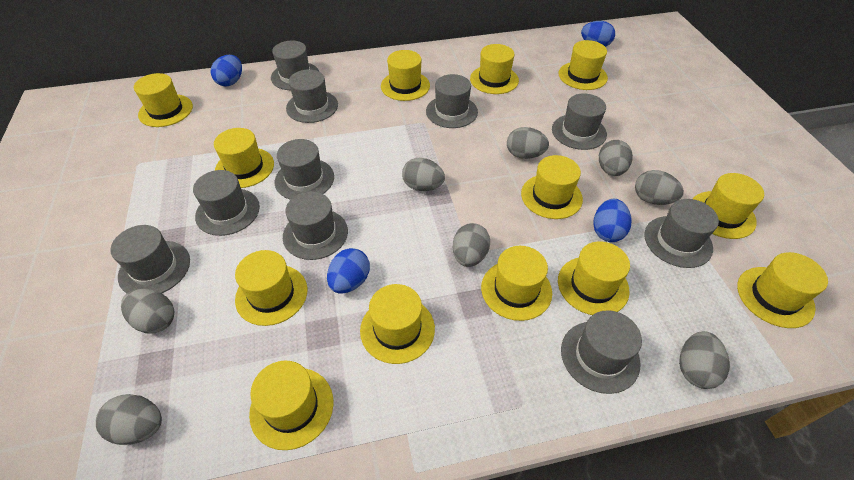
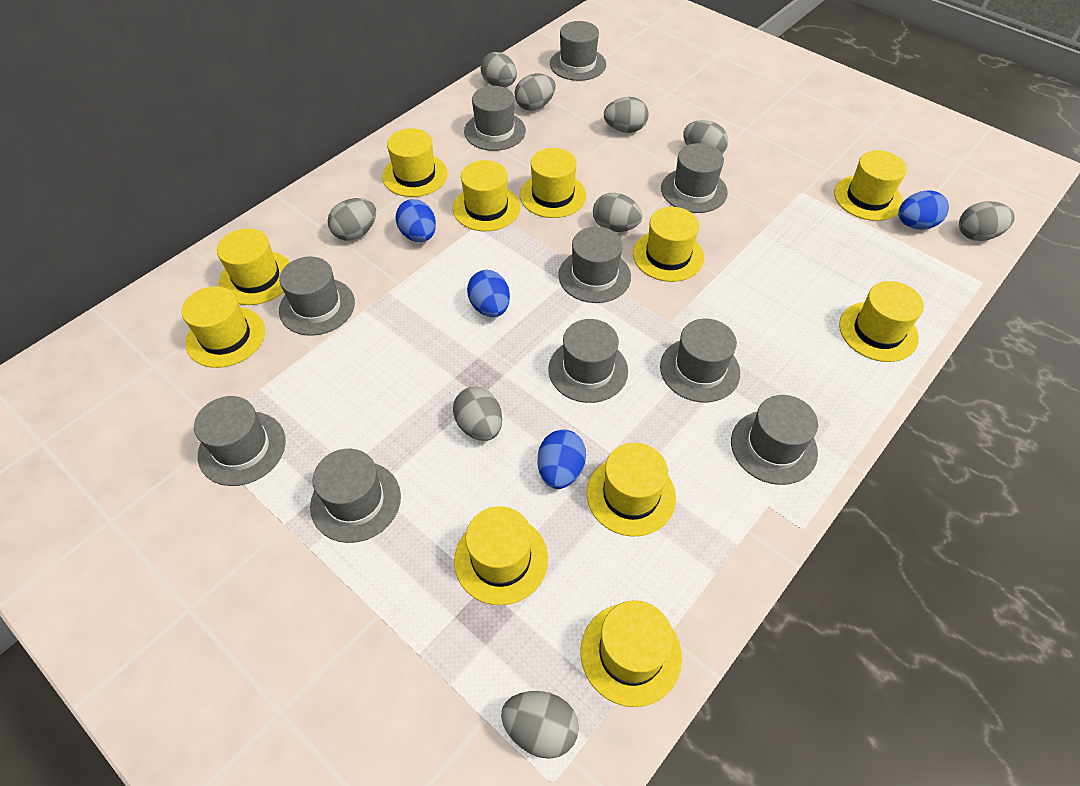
grey egg: [96,394,162,445] [121,289,174,333] [402,158,445,191] [453,223,490,267] [507,127,549,159] [599,140,633,176] [635,170,684,205] [679,331,730,389] = 8 -> [328,198,376,241] [453,387,502,441] [481,52,517,87] [501,691,579,759] [515,74,556,111] [593,193,642,232] [604,97,649,133] [683,120,728,154] [959,202,1015,241] = 9
yellow hat: [134,73,193,127] [214,128,274,188] [235,250,307,326] [249,361,334,450] [360,284,435,364] [381,50,430,101] [470,44,519,94] [481,246,552,321] [521,155,583,219] [558,242,630,315] [559,40,608,90] [693,173,764,239] [737,252,828,328] = 13 -> [182,286,265,368] [217,228,290,305] [382,128,448,197] [453,160,520,231] [454,506,548,605] [520,148,586,218] [580,600,682,707] [586,443,676,537] [633,207,704,282] [834,150,907,221] [839,281,924,362] = 11

